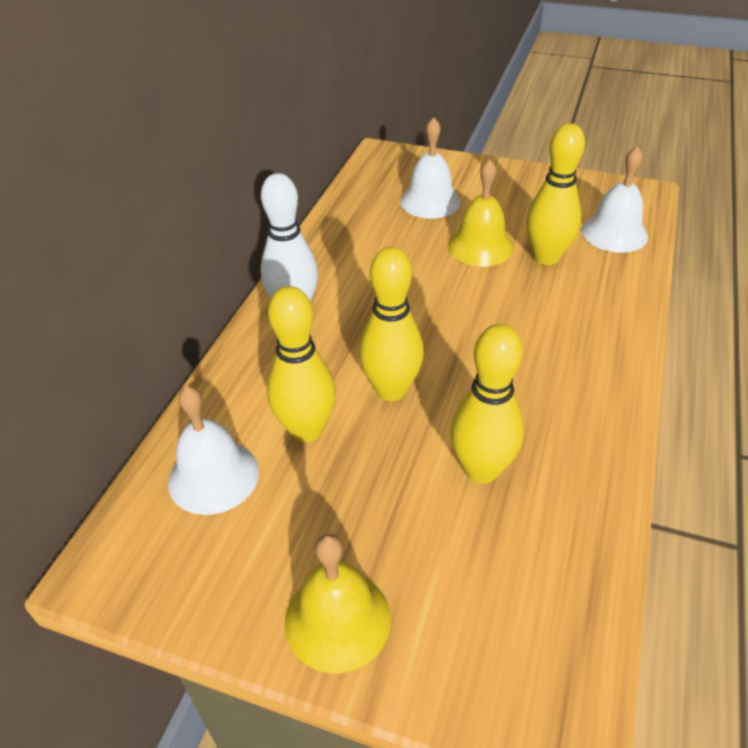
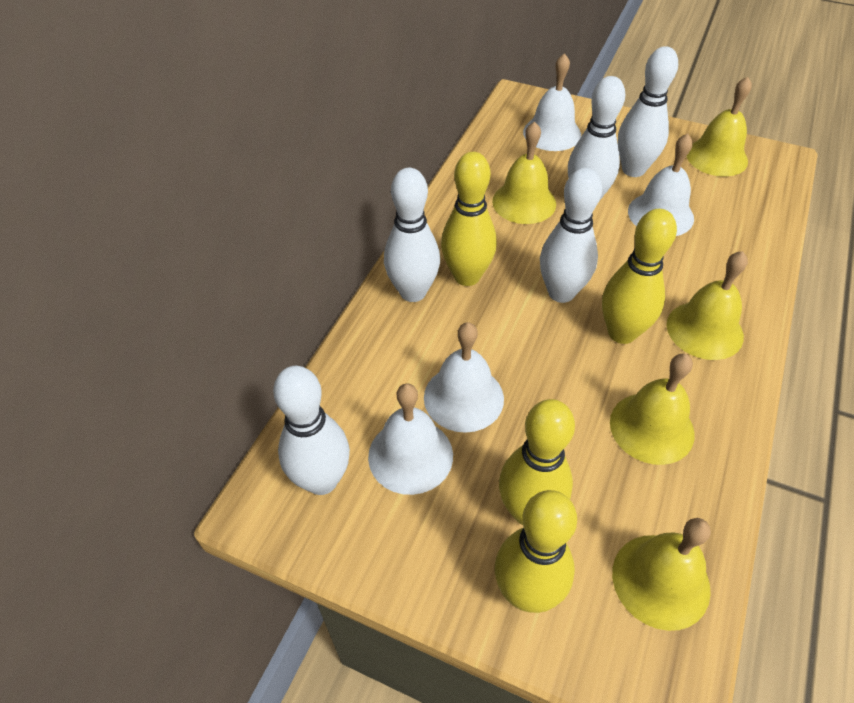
white bell: [168,386,259,515] [400,117,461,219] [581,146,648,253] = 3 -> [368,383,453,495] [424,322,504,433] [523,53,581,151] [628,133,694,236] = 4
white bowling pin: [261,173,318,302] = 1 -> [273,366,350,495] [384,168,440,302] [540,168,602,303] [568,76,625,201] [618,46,678,177] = 5
yellow bell: [284,534,391,673] [448,159,514,267] = 2 -> [492,122,556,224] [610,354,695,465] [612,518,711,631] [667,251,748,360] [686,77,752,177] = 5

